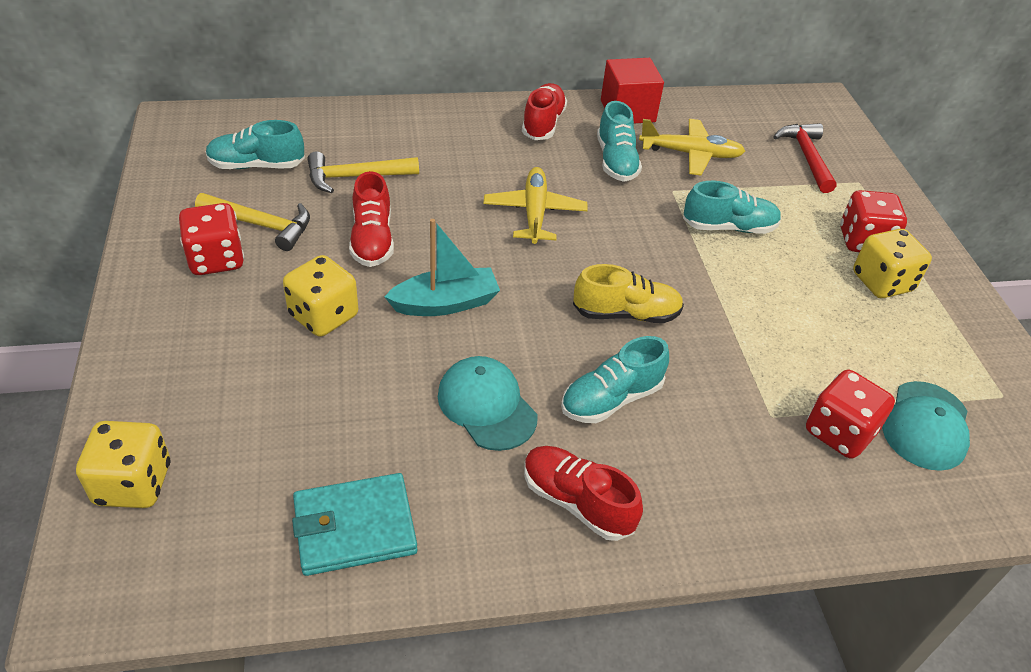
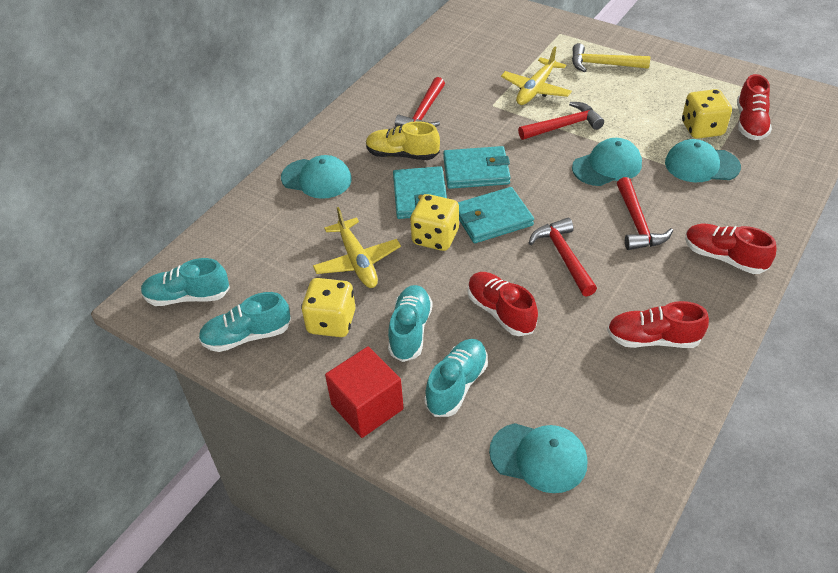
red dice: [179,203,244,275] [806,370,895,459] [840,190,907,252] = 3 -> none = 0
red hammer: [773,123,836,193] = 1 -> [395,77,445,127] [518,102,604,140] [529,218,597,297] [617,177,673,250] = 4
red shoe: [349,171,394,267] [522,83,567,140] [524,446,643,541] = 3 -> [467,272,538,336] [607,301,709,348] [685,224,777,274] [737,74,772,140] = 4
turquoise boat: [384,219,500,316] = 1 -> none = 0
turquoise cap: [438,356,537,451] [882,381,970,471] = 2 -> [281,155,352,199] [489,423,587,493] [572,138,642,186] [665,139,741,182] = 4
turquoise wallet: [292,473,418,576] = 1 -> [393,166,447,219] [443,146,511,189] [458,187,534,243] = 3
yellow hammer: [195,193,310,251] [308,151,419,193] = 2 -> [572,43,650,72] = 1

